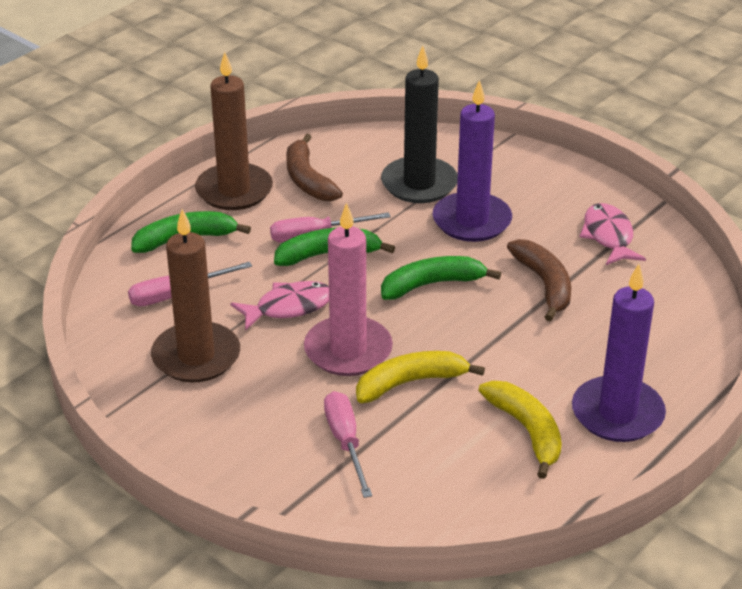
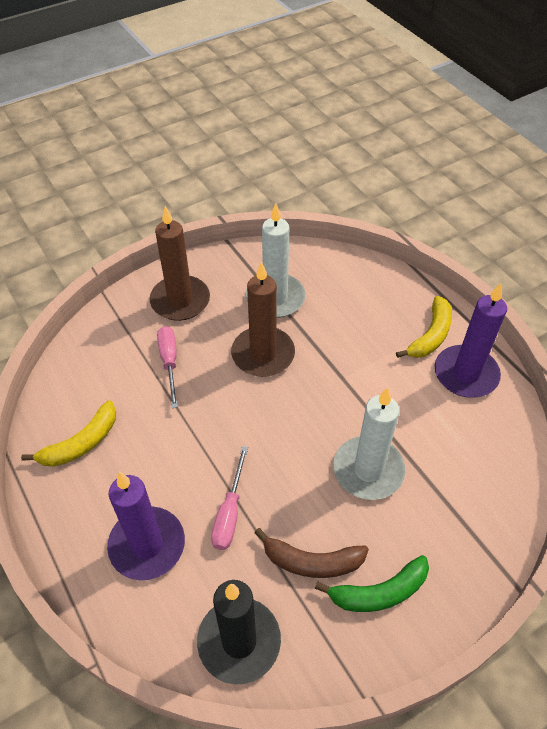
brown banana: [286,134,343,201] [507,239,571,321] = 2 -> [254,528,369,578] = 1
green banana: [131,211,251,253] [274,228,395,266] [381,256,501,300] = 3 -> [315,555,429,612] = 1
pink candle: [304,202,393,376] = 1 -> none = 0
pink fish: [230,281,329,331] [580,203,646,265] = 2 -> none = 0
pink screwdriver: [128,262,252,306] [270,212,391,243] [324,391,372,498] = 3 -> [157,326,178,408] [211,446,248,550] = 2
white candle: none = 0 -> [245,203,305,318] [333,387,405,500] = 2

